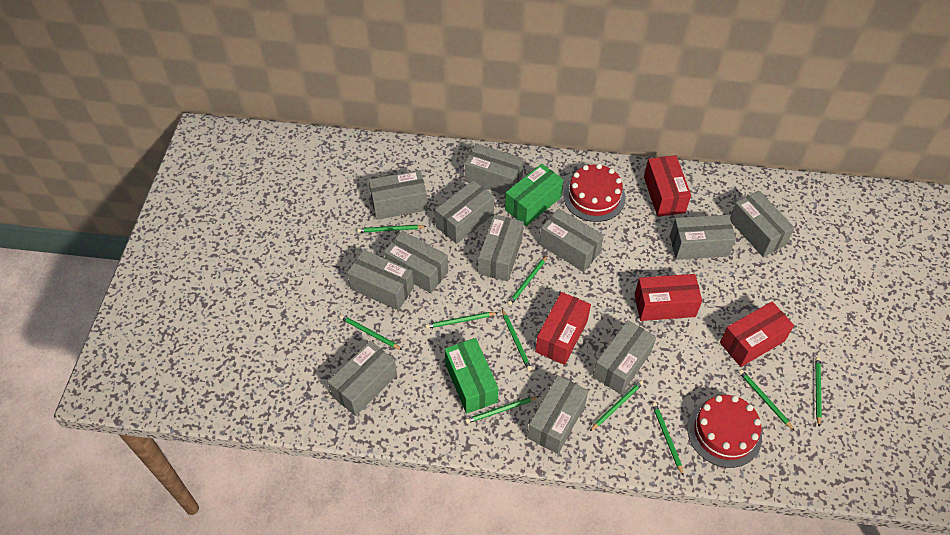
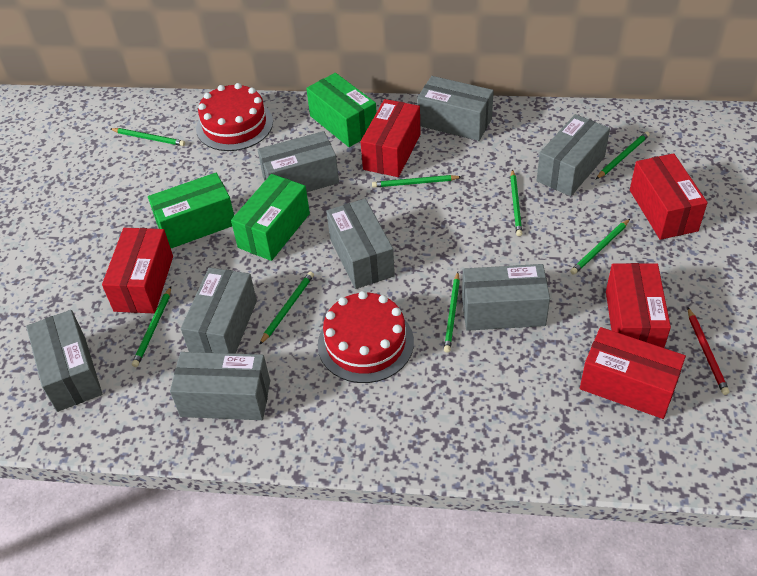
green box: [444,338,498,414] [505,164,564,226] = 2 -> [148,173,234,248] [231,174,310,261] [306,73,377,147] = 3
green pencil: [340,315,402,350] [357,225,427,233] [425,312,498,329] [465,396,539,424] [502,309,532,371] [507,255,548,306] [590,380,644,431] [652,402,684,476] [739,369,795,431] [815,357,822,427] = 10 -> [111,128,185,146] [132,287,171,367] [259,272,314,345] [372,175,461,188] [444,272,460,353] [510,169,522,236] [570,219,630,275] [596,132,650,179] = 8
grey box: [328,341,397,416] [347,250,414,310] [369,170,428,220] [384,231,448,293] [435,180,494,244] [465,143,524,195] [478,215,524,281] [527,375,588,454] [539,208,604,272] [593,320,656,394] [670,215,736,260] [730,191,795,257] = 12 -> [26,310,102,412] [170,352,270,420] [181,268,257,354] [258,131,339,192] [326,199,395,289] [417,76,494,141] [462,264,550,331] [536,114,610,196] = 8
red box: [535,292,591,365] [634,274,702,321] [644,155,691,217] [720,302,794,367] = 4 -> [102,228,173,313] [361,99,421,177] [580,327,686,419] [606,263,671,348] [630,153,708,240] = 5
red pencil: none = 0 -> [688,308,729,395] = 1

